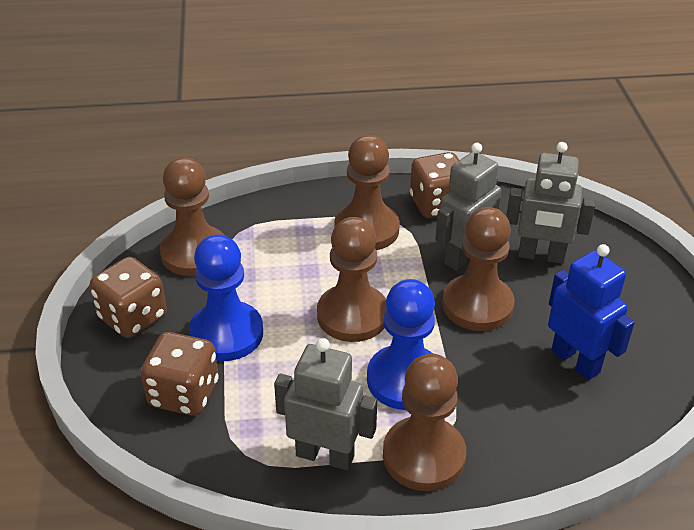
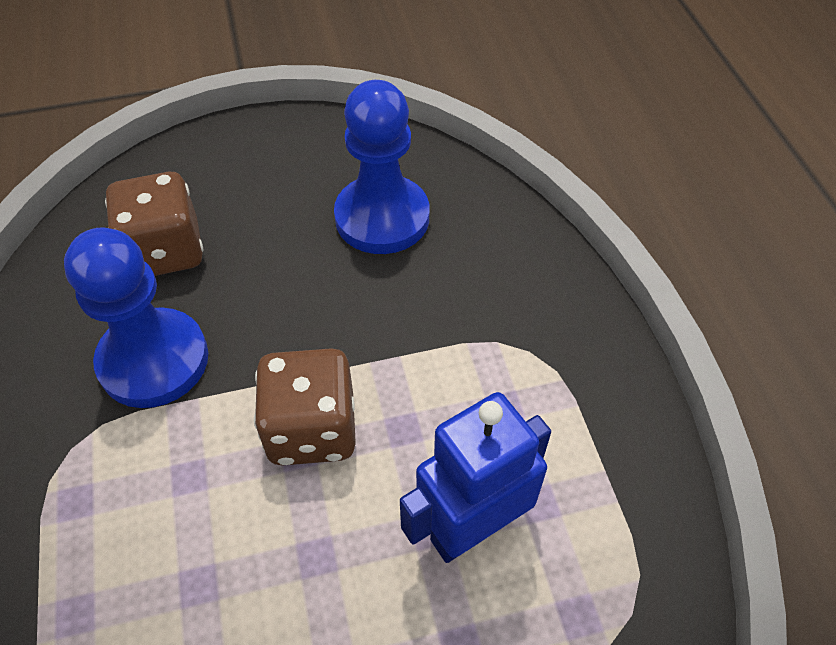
brown dice: [90,257,167,338] [141,332,218,416] [410,152,459,218] = 3 -> [105,172,203,276] [254,348,356,466] = 2
brown pawn: [160,158,224,276] [317,217,387,342] [334,135,400,250] [383,353,466,491] [442,207,515,331] = 5 -> none = 0
grey robot: [274,338,377,471] [435,143,501,271] [506,142,596,264] = 3 -> none = 0

